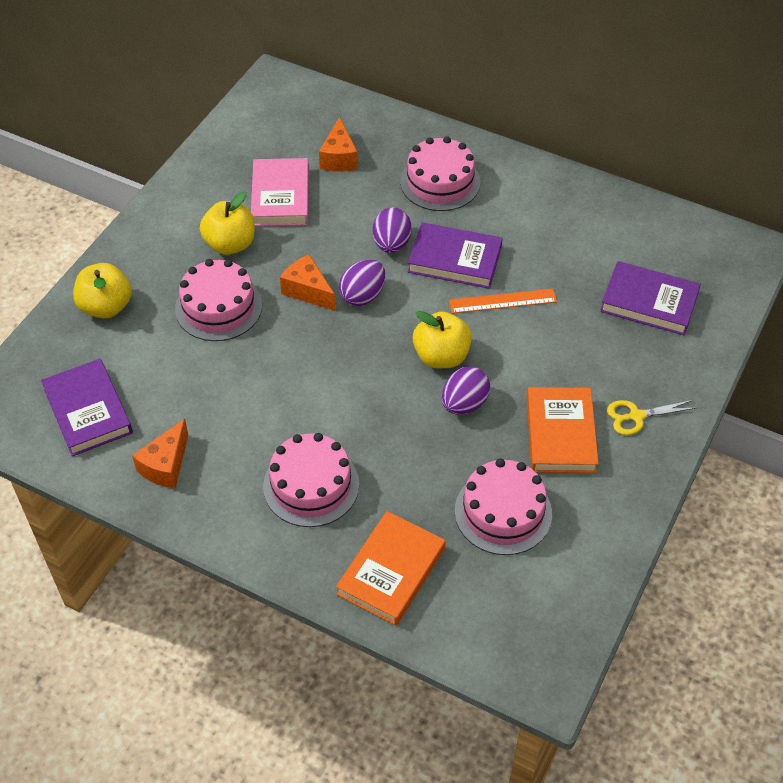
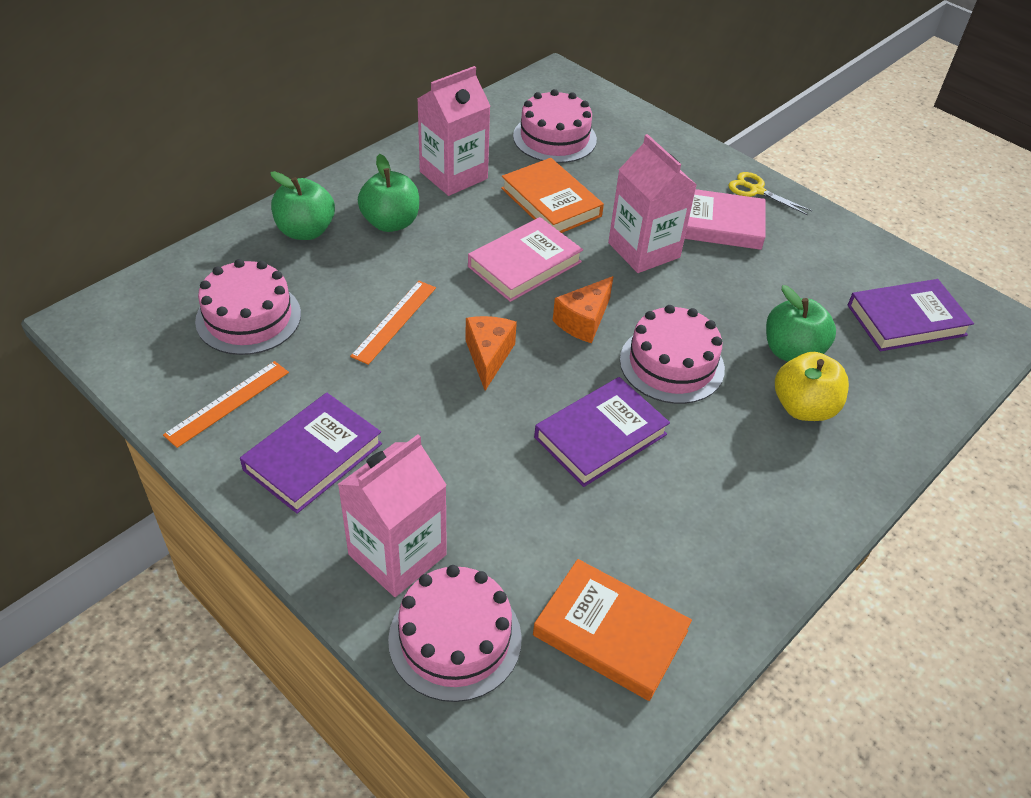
green apple: none = 0 -> [270,171,335,240] [358,154,419,232] [766,285,836,362] = 3
orange cheese: [132,419,188,489] [280,254,336,311] [319,117,358,171] = 3 -> [465,316,517,391] [553,276,614,343] = 2
orange ruler: [449,289,557,314] = 1 -> [163,361,289,448] [350,281,436,365] = 2
pink book: [251,158,309,226] = 1 -> [468,217,583,302] [685,189,765,250] = 2
pink carton: none = 0 -> [338,434,447,597] [417,66,490,196] [608,134,697,273] = 3
purple egg: [339,259,385,306] [373,207,412,253] [442,366,490,415] = 3 -> none = 0
yellow apple: [73,263,132,319] [200,192,255,255] [413,311,472,368] = 3 -> [775,352,849,421] = 1

